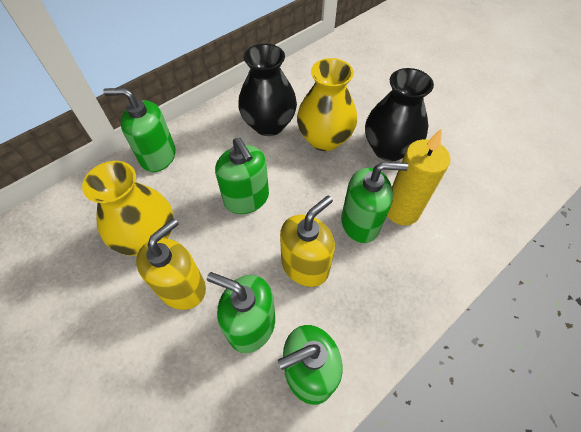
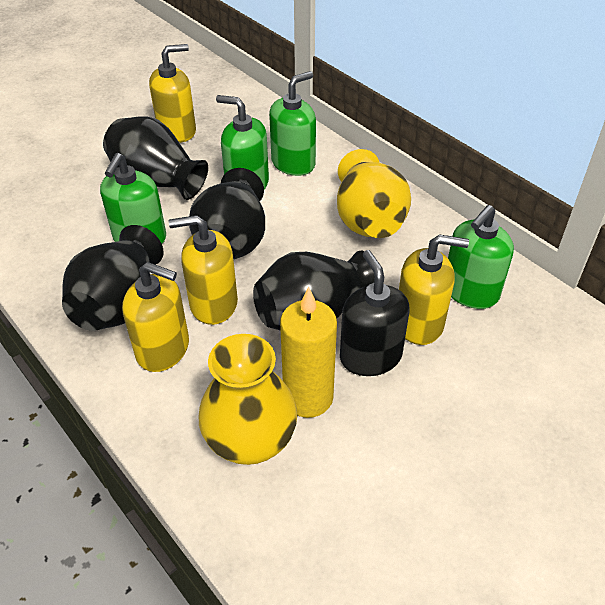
black soap dispenser: none = 0 -> [340,250,409,376] = 1
black vase: [238,44,297,136] [365,68,434,162] = 2 -> [62,225,164,331] [103,116,208,200] [189,168,265,259] [253,251,375,331] = 4
green soap dispenser: [103,88,175,172] [207,272,275,353] [215,138,269,214] [278,325,342,405] [341,162,408,243] = 5 -> [100,153,166,244] [216,95,269,190] [269,71,316,176] [448,205,514,309] = 4
yellow soap dispenser: [136,218,206,310] [280,196,335,287] = 2 -> [122,262,189,372] [149,44,196,143] [169,215,238,325] [399,234,469,345] = 4

